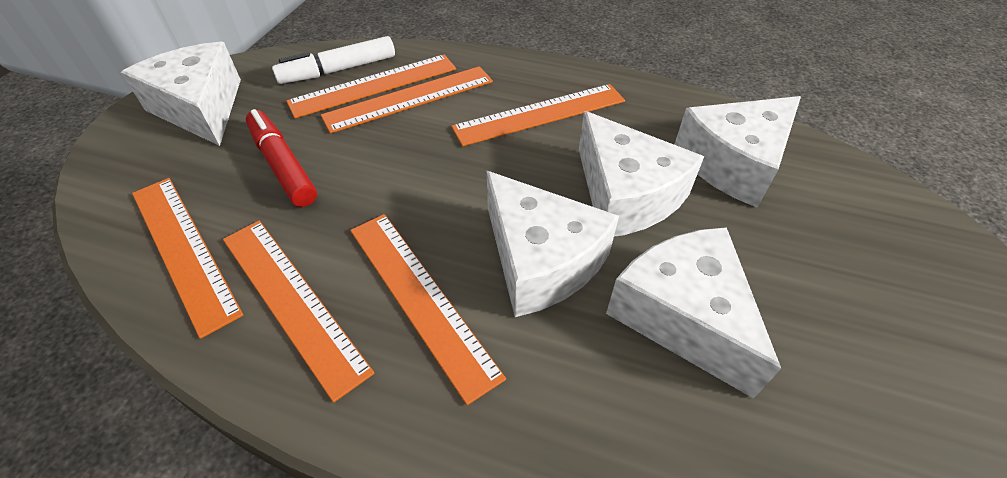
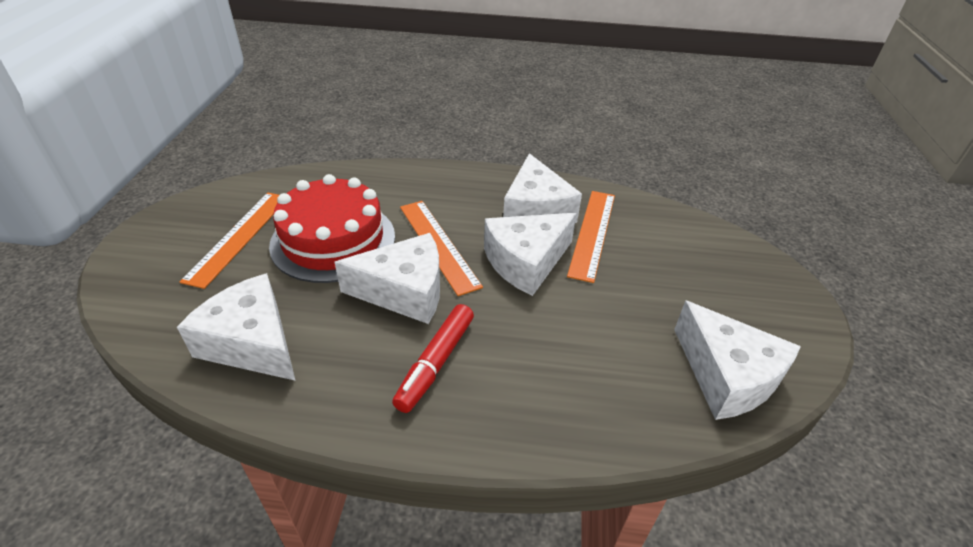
orange ruler: [132,178,243,339] [223,221,375,403] [286,55,456,118] [321,66,493,134] [350,214,506,405] [451,84,625,146] = 6 -> [180,193,279,289] [400,201,483,296] [567,191,615,283] = 3
red cake: none = 0 -> [269,174,395,283] = 1
white marker: [272,36,395,84] = 1 -> none = 0

